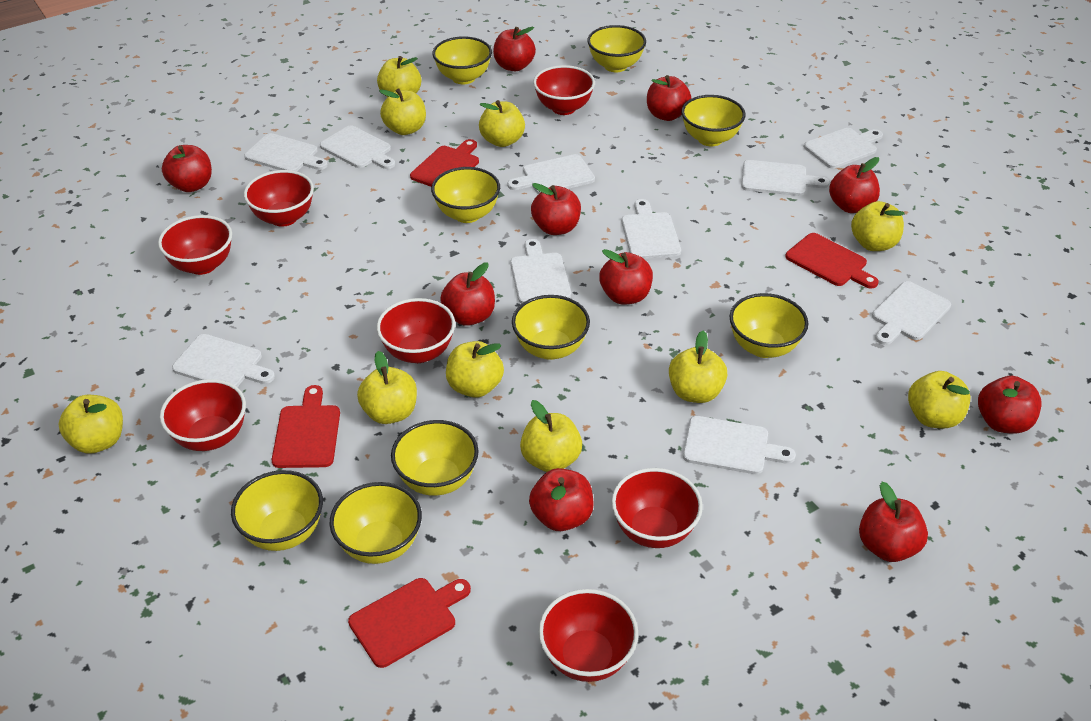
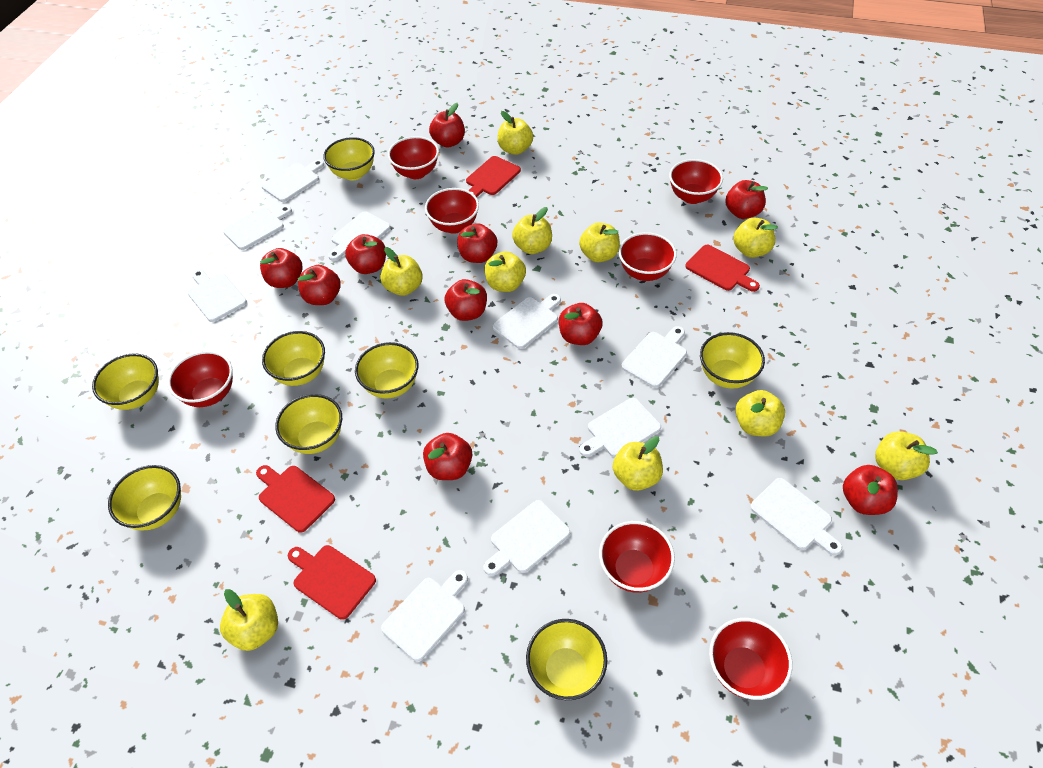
yellow bowl: [231,470,323,551] [329,482,422,564] [391,420,479,496] [431,167,500,223] [432,36,492,84] [512,295,590,360] [587,25,646,72] [681,95,745,146] [729,293,808,358] = 9 -> [92,354,159,410] [108,465,181,530] [262,331,325,386] [275,394,342,454] [323,137,375,180] [355,342,418,398] [526,619,607,700] [700,332,765,389] = 8

